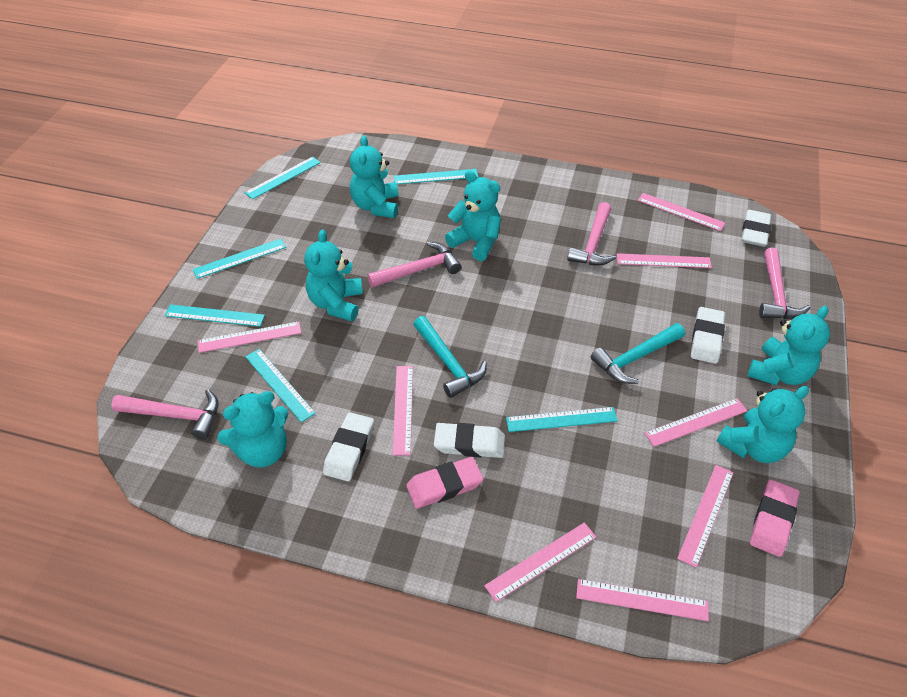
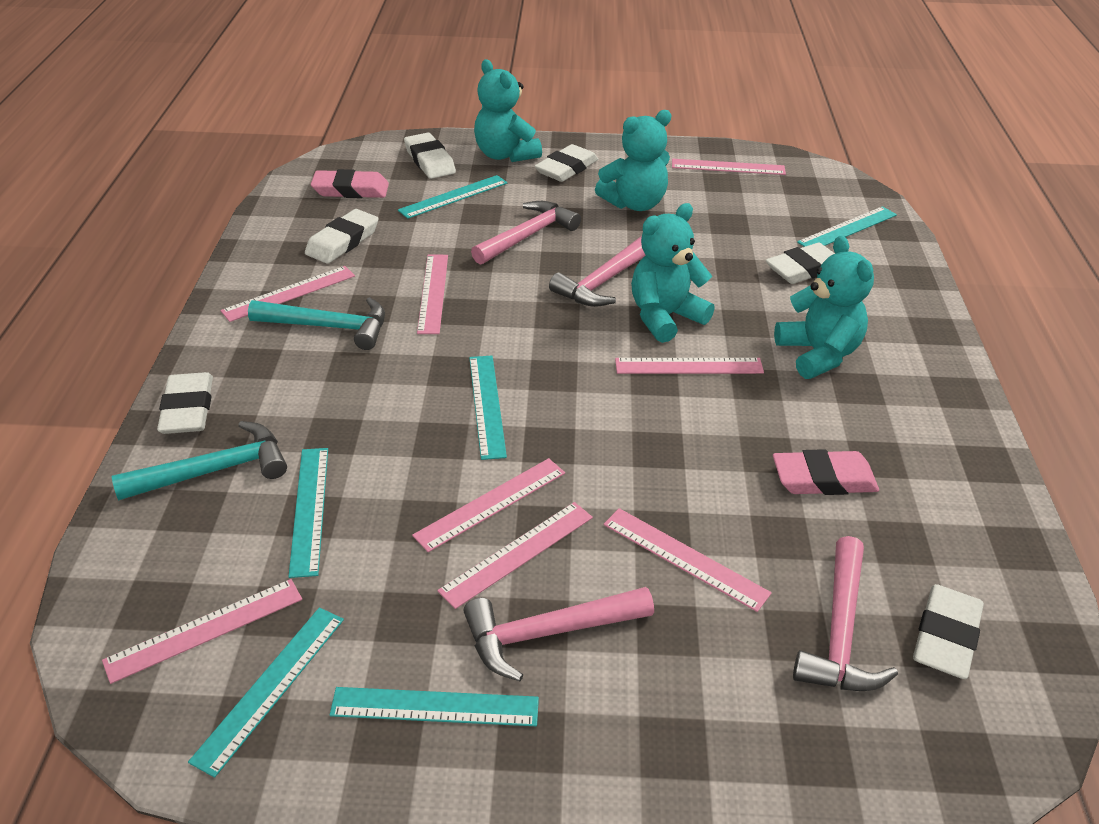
turquoise teddy bear: [217,391,288,468] [304,230,363,321] [350,135,398,218] [445,170,501,261] [716,386,809,463] [748,306,830,385] = 6 -> [474,59,542,162] [595,110,671,211] [631,203,715,343] [774,236,874,379] = 4
white eraser: [323,412,374,481] [434,423,505,458] [691,307,725,364] [741,210,771,247] = 4 -> [157,372,213,434] [305,209,378,264] [404,133,456,179] [535,144,598,182] [766,243,835,284] [913,584,984,679] = 6

